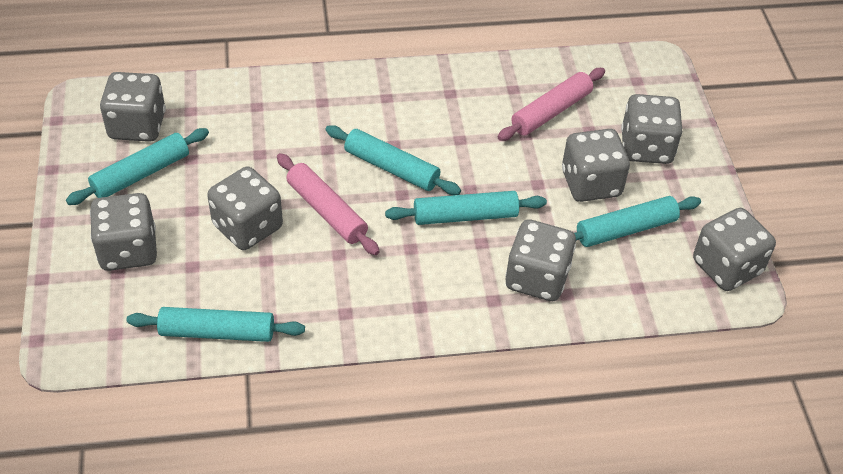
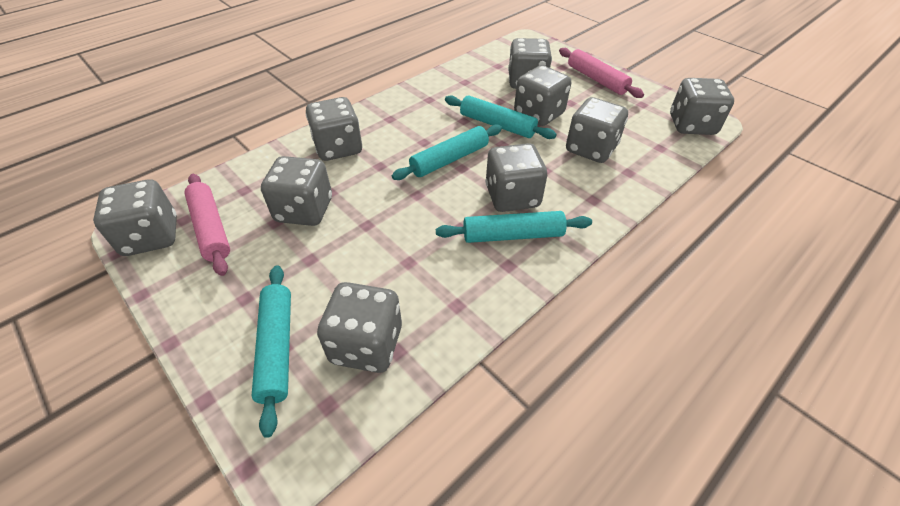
grey dice: [90,193,157,271] [100,72,166,142] [207,167,283,250] [505,219,576,301] [562,129,630,202] [621,94,682,164] [693,208,776,291] = 7 -> [93,180,177,256] [261,156,332,226] [306,97,362,161] [317,282,402,373] [485,143,547,212] [508,38,552,89] [514,65,571,126] [566,97,628,163] [670,78,734,135] = 9
turquoise rolling pin: [66,128,209,205] [127,307,305,342] [325,125,461,195] [385,191,547,225] [574,196,701,247] = 5 -> [251,265,291,438] [392,125,502,180] [436,211,592,243] [445,95,557,139] = 4

